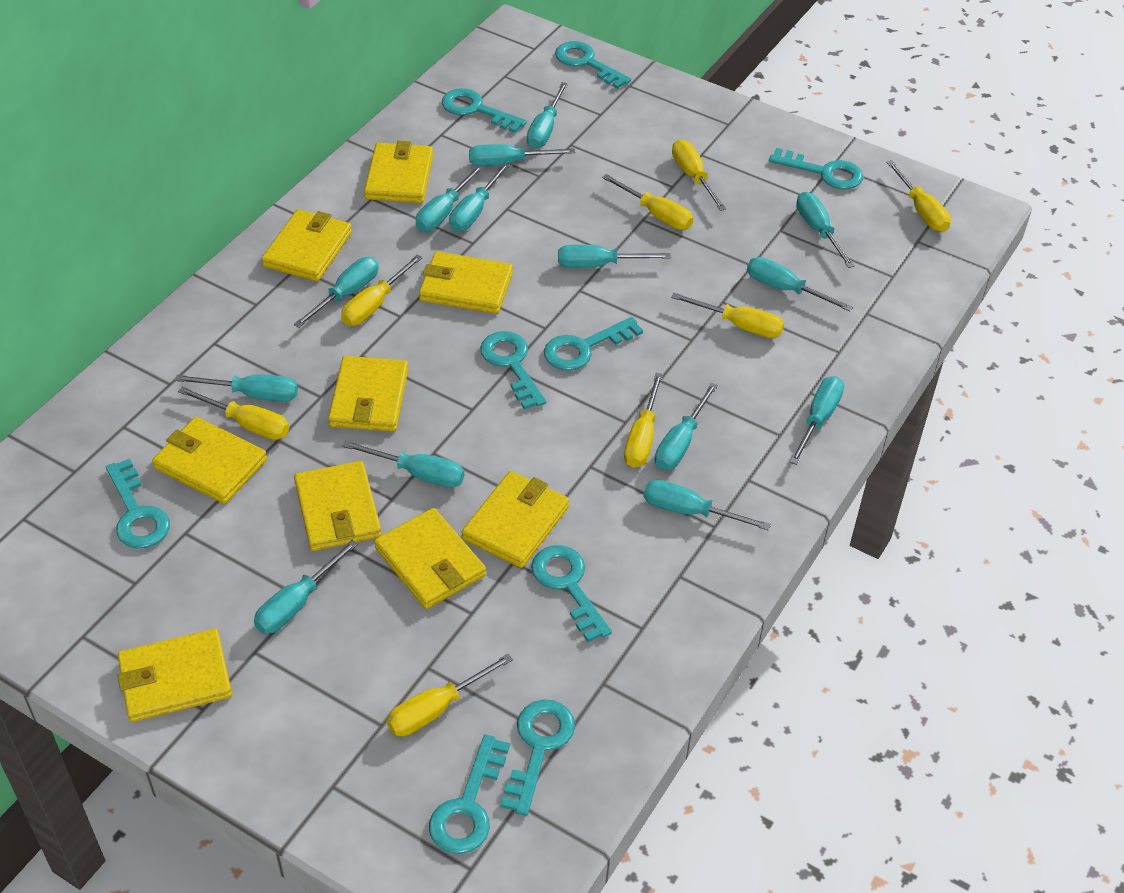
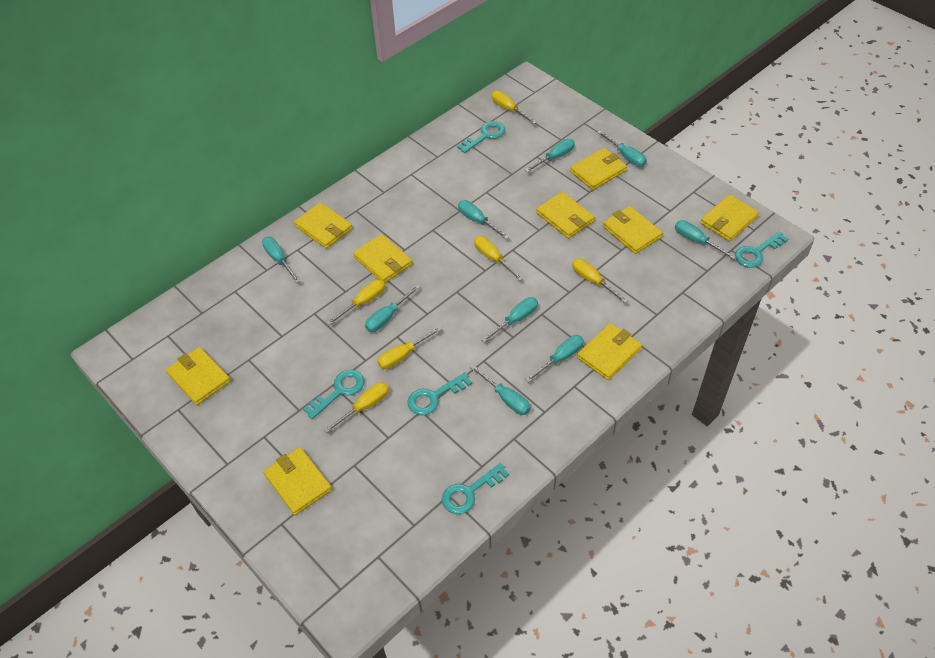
turquoise key: [106,459,170,548] [429,734,510,854] [442,88,527,133] [480,331,546,409] [500,699,575,816] [531,545,612,642] [544,317,643,371] [555,41,631,89] [769,148,863,189] = 9 -> [303,369,364,419] [408,372,472,415] [442,463,509,514] [457,121,505,153] [735,231,788,268] = 5
turquoise screwdriver: [175,374,298,402] [254,540,358,634] [294,257,379,328] [343,441,464,488] [416,165,484,232] [449,162,510,231] [469,144,575,166] [527,82,568,148] [558,245,671,268] [643,480,771,531] [655,383,718,470] [747,257,853,312] [790,376,844,465] [796,192,855,268] = 14 -> [262,237,300,283] [365,285,420,332] [458,200,509,239] [470,365,531,415] [481,297,538,343] [525,139,575,172] [525,335,584,382] [597,131,647,167] [675,220,736,259] = 9
yellow screwdriver: [178,387,289,440] [341,255,423,326] [387,654,513,736] [602,174,693,230] [624,373,663,468] [671,293,784,338] [672,140,726,211] [886,160,951,232] = 8 -> [324,382,389,433] [327,280,385,325] [377,326,442,369] [474,236,523,281] [492,91,537,124] [572,259,628,304] = 6

